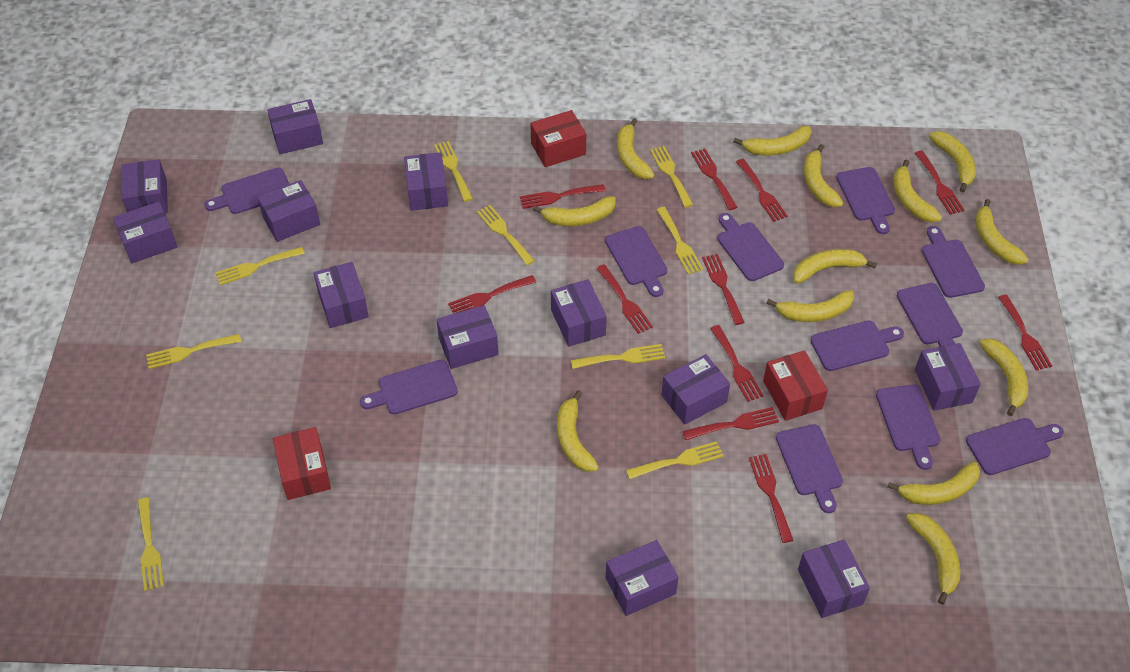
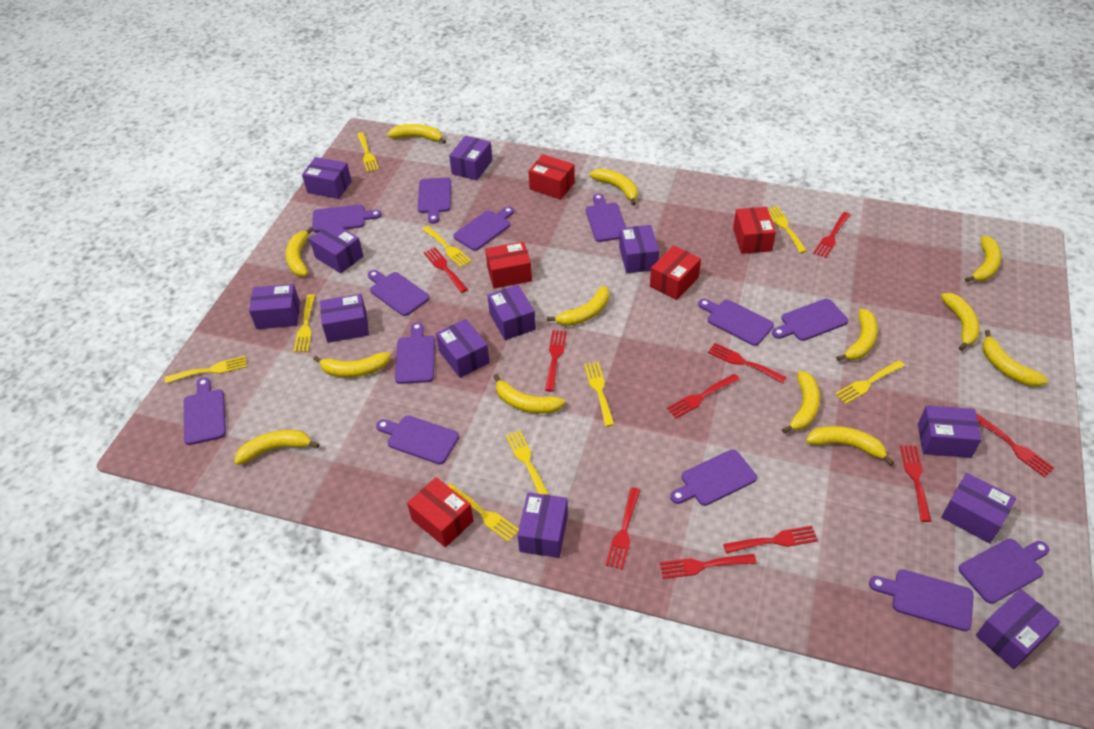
purple cutting board: [204,167,289,214] [360,360,458,414] [605,226,667,297] [717,213,784,281] [776,424,843,513] [810,321,904,371] [836,167,895,234] [876,384,940,470] [897,283,963,346] [922,226,985,298] [966,418,1064,475] = 11 -> [184,377,226,445] [312,205,382,232] [368,270,430,316] [376,415,459,464] [395,322,435,384] [418,178,451,224] [453,206,514,251] [586,194,626,242] [670,449,757,506] [698,299,774,346] [772,299,848,341] [869,569,974,631] [958,539,1050,604] = 13
red box: [273,427,331,500] [530,110,586,167] [763,350,828,421] = 3 -> [407,477,474,547] [485,241,532,289] [528,154,575,200] [650,246,701,300] [733,207,776,254] = 5
red fork: [448,275,536,314] [520,184,606,209] [596,264,653,334] [683,407,779,440] [691,149,737,210] [702,254,745,325] [710,325,764,402] [736,159,788,222] [749,454,794,543] [915,150,965,215] [998,294,1052,371] = 11 -> [424,248,468,293] [545,330,567,392] [606,487,640,570] [660,554,757,579] [667,374,740,418] [708,343,787,383] [723,526,818,554] [813,212,850,258] [900,445,931,522] [976,414,1055,477] = 10

